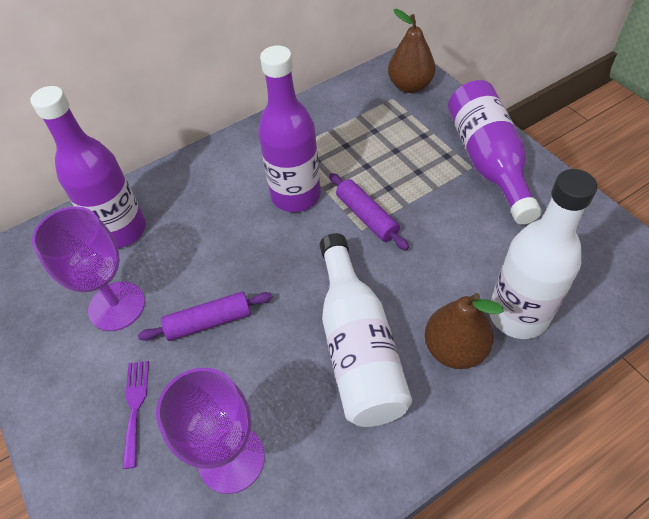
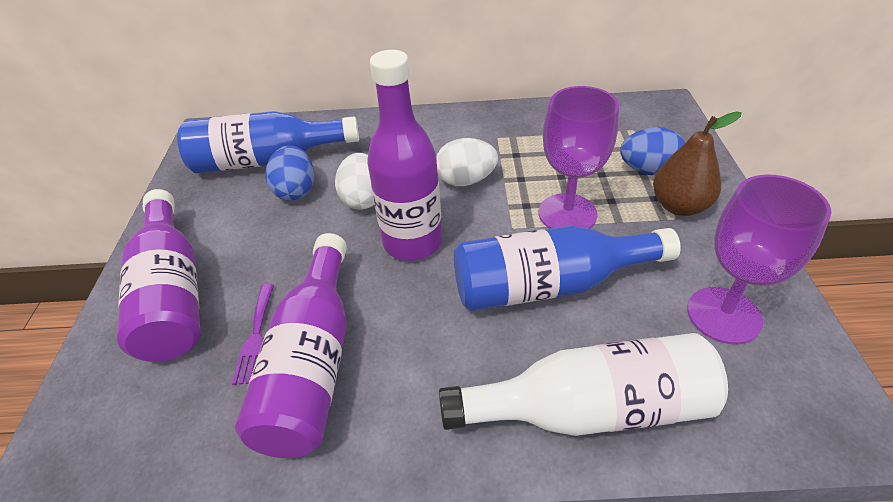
blue bottle: none = 0 -> [177,111,359,173] [454,226,681,311] = 2
blue egg: none = 0 -> [265,145,314,201] [620,127,685,175] = 2
brown pear: [388,9,436,93] [424,293,504,369] = 2 -> [653,111,742,216] = 1
purple rolling pin: [138,292,273,341] [329,173,409,250] = 2 -> none = 0
white bottle: [319,233,412,427] [490,169,597,339] = 2 -> [439,333,728,436] = 1
white egg: none = 0 -> [335,153,375,210] [436,138,498,186] = 2

